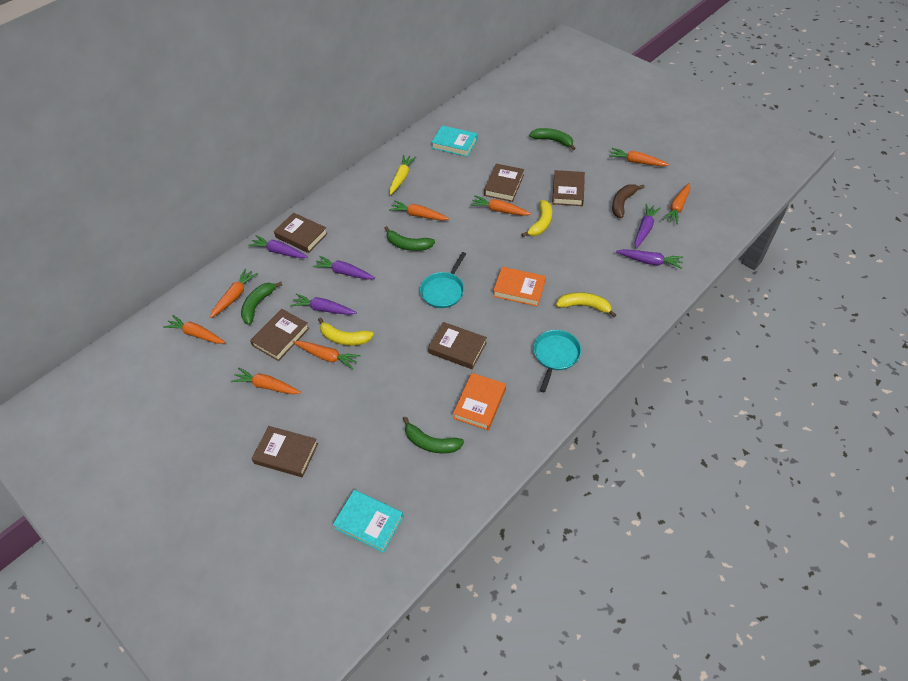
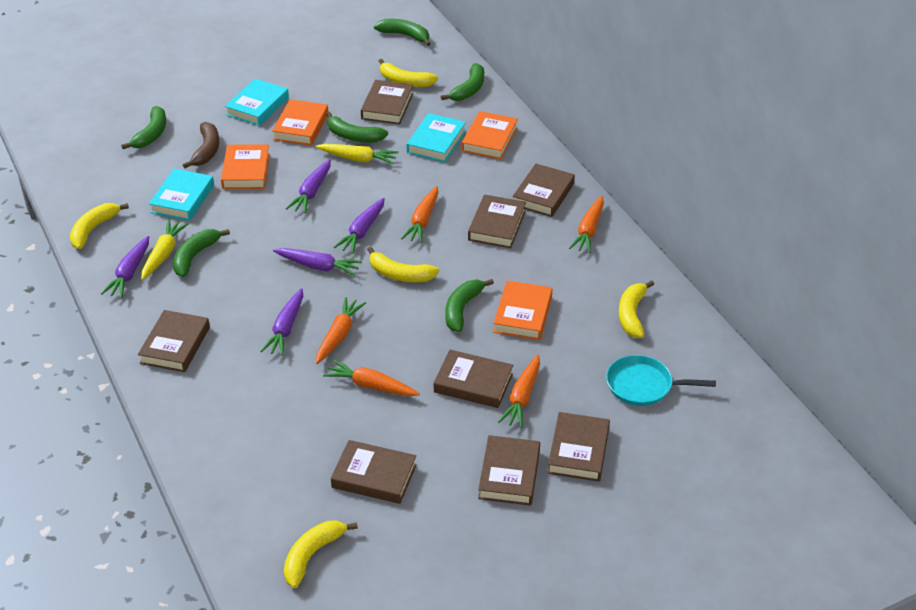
brown book: [250,309,309,361] [252,426,318,477] [274,213,328,253] [428,322,487,369] [484,164,524,202] [552,170,585,206] = 6 -> [138,310,210,372] [331,440,417,504] [361,80,413,125] [434,350,513,408] [468,194,526,248] [478,435,540,506] [513,164,575,217] [548,412,610,482] = 8
green banana: [241,282,282,325] [384,226,435,251] [403,417,464,453] [529,128,576,150] = 4 -> [121,106,166,149] [173,229,230,277] [326,112,388,143] [374,19,431,46] [441,63,484,101] [445,279,494,332] = 6
orange book: [453,373,506,430] [493,267,546,307] = 2 -> [221,144,270,189] [272,99,328,146] [462,111,518,159] [493,281,552,340] = 4
orange carrot: [163,315,225,344] [210,268,258,318] [231,368,301,394] [293,341,360,369] [389,200,449,221] [470,196,531,216] [609,148,669,166] [663,183,690,225] = 8 -> [316,297,366,364] [323,360,420,396] [401,186,438,243] [498,355,540,428] [569,196,604,253] = 5
turquoise book: [333,490,403,553] [431,126,477,157] = 2 -> [149,169,214,221] [225,79,289,126] [407,113,466,162] = 3
turquoise pan: [420,252,466,308] [534,330,581,392] = 2 -> [606,355,716,406] = 1
yellow banana: [318,317,374,346] [521,200,552,237] [556,292,616,317] = 3 -> [70,203,129,249] [284,521,358,588] [367,247,439,282] [379,59,438,87] [619,280,654,338] = 5
yellow carrot: [390,155,417,195] = 1 -> [141,220,189,280] [315,144,399,164] = 2

